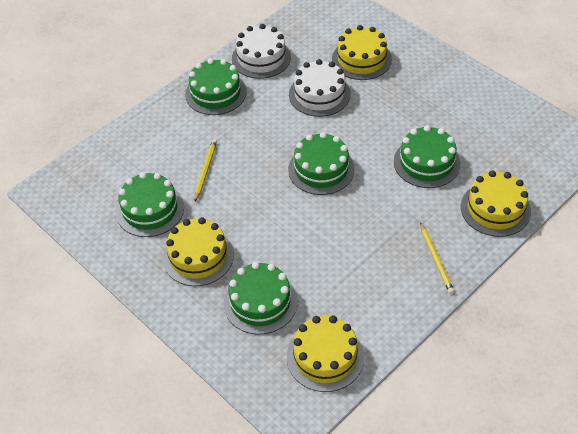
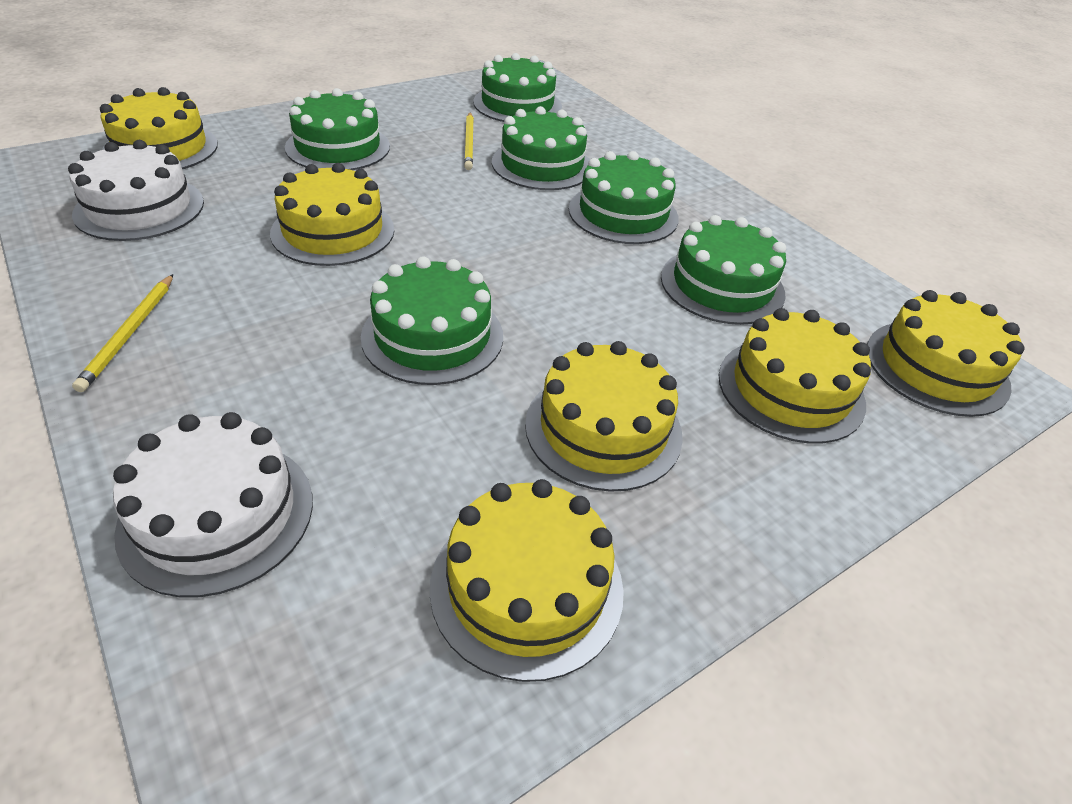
green cake: [116,172,184,237] [185,58,247,115] [223,262,297,334] [288,132,355,195] [394,125,460,188] = 5 -> [285,88,390,170] [361,256,503,385] [473,53,562,122] [492,106,590,190] [569,151,679,244] [661,215,786,325] = 6
yellow cake: [163,217,234,286] [287,316,364,392] [332,25,392,80] [461,171,531,237] = 4 -> [100,87,218,169] [270,163,394,266] [430,479,624,682] [525,341,683,492] [719,308,871,444] [867,290,1024,417] = 6

